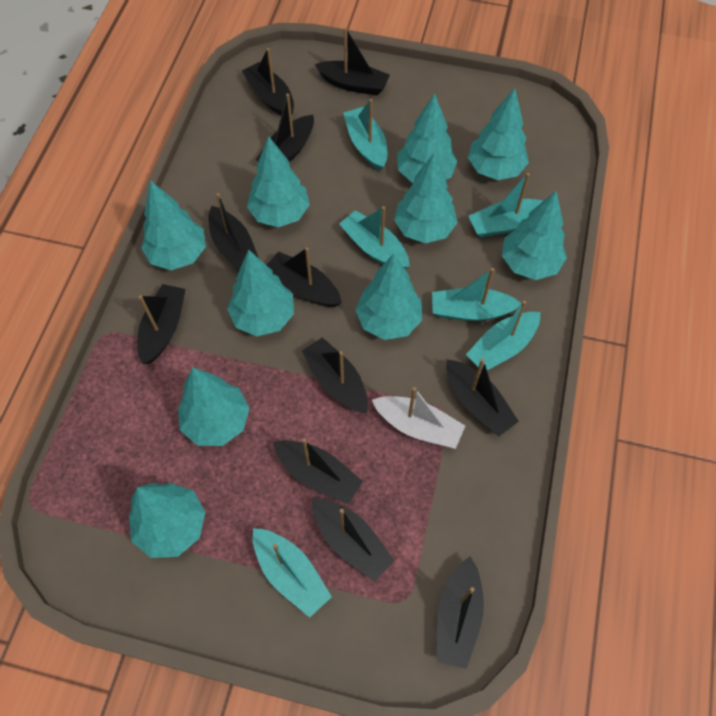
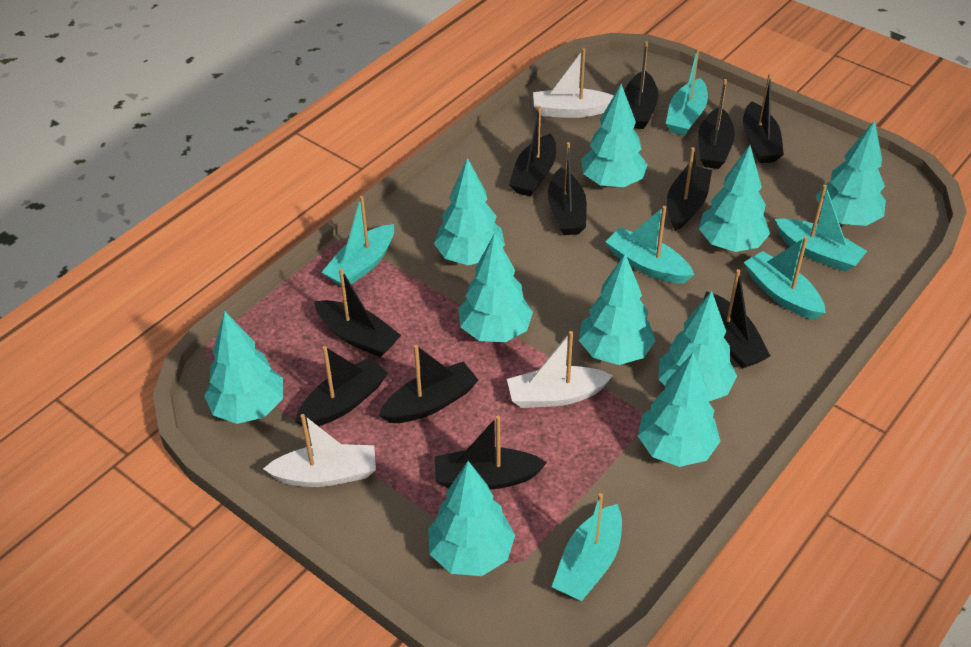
white boat: [372,387,465,449] = 1 -> [263,414,376,487] [507,331,613,408] [533,48,613,118] = 3

